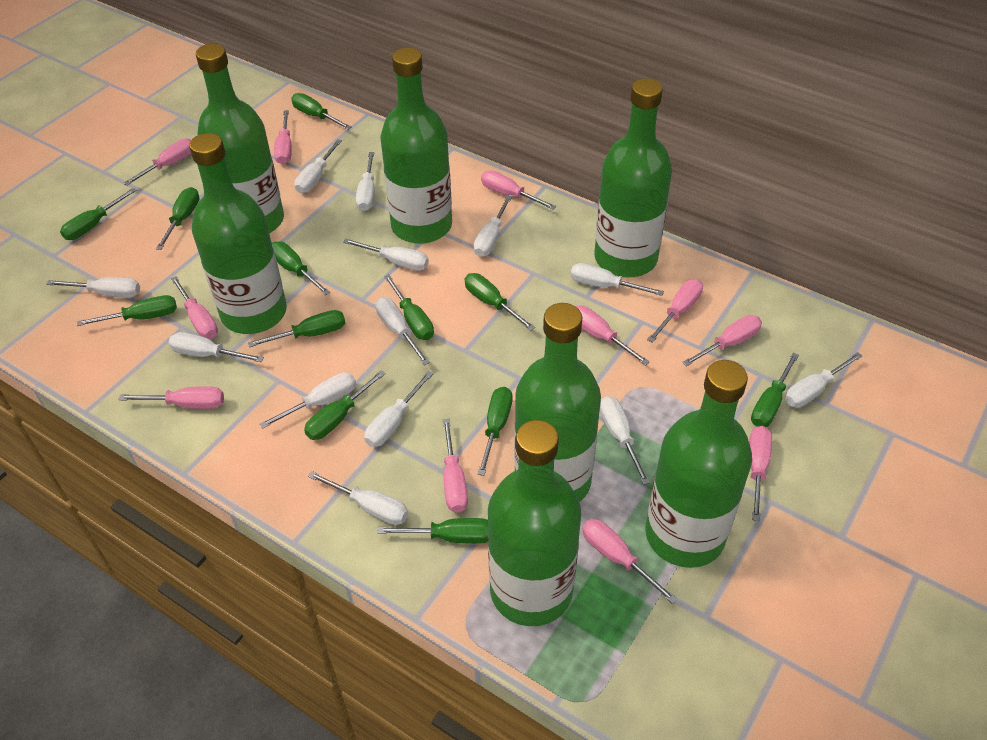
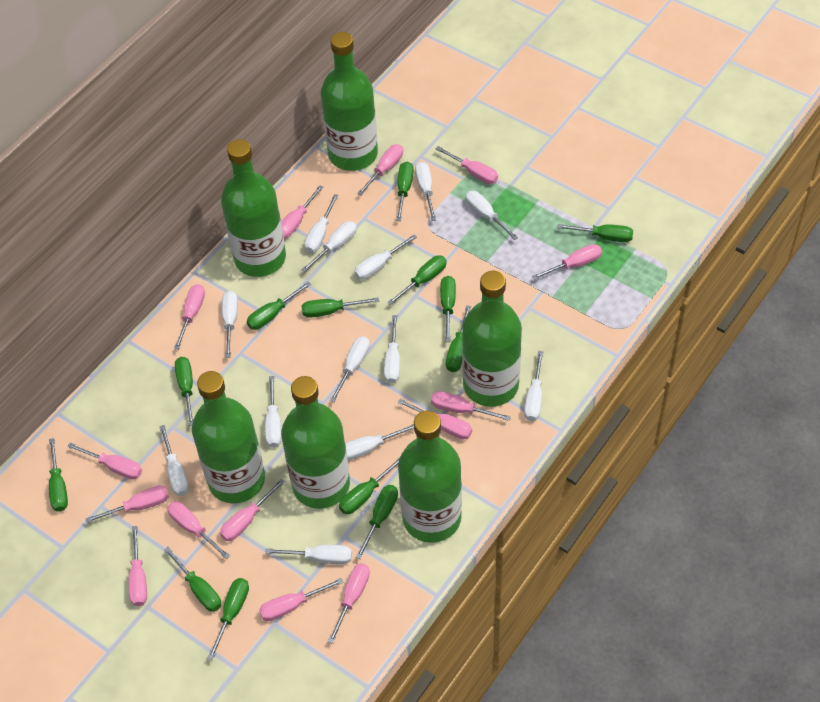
green bottle: [189,133,287,334] [196,44,284,233] [380,47,452,244] [488,420,581,626] [514,303,601,502] [594,78,672,278] [645,360,752,568] = 7 -> [192,371,265,503] [221,139,286,277] [281,376,350,509] [321,32,378,171] [398,411,462,543] [462,271,522,407] = 6
green screwdriver: [60,188,137,240] [77,295,177,326] [156,187,200,250] [248,310,345,347] [272,241,330,295] [291,93,352,130] [304,370,386,440] [377,518,488,544] [384,274,434,340] [464,273,535,331] [478,387,512,476] [751,353,799,427] = 12 -> [49,438,68,512] [164,547,221,612] [175,357,194,426] [207,578,249,660] [247,282,311,330] [302,297,379,318] [339,457,400,514] [356,485,398,559] [387,255,447,305] [396,162,414,221] [440,276,456,342] [446,305,471,372] [557,224,633,242] = 13
pink screwdriver: [118,386,224,409] [123,138,191,186] [171,276,218,339] [274,110,292,164] [443,419,468,513] [481,170,557,210] [576,306,650,366] [582,519,678,604] [647,279,703,343] [682,315,762,367] [749,426,772,521] = 11 -> [67,443,142,479] [85,485,169,523] [129,526,147,606] [167,501,230,559] [174,284,205,350] [220,479,285,541] [259,578,344,621] [281,185,324,239] [328,563,370,644] [357,144,403,195] [397,399,472,439] [431,391,511,421] [436,146,498,184] [532,244,602,280] = 14

